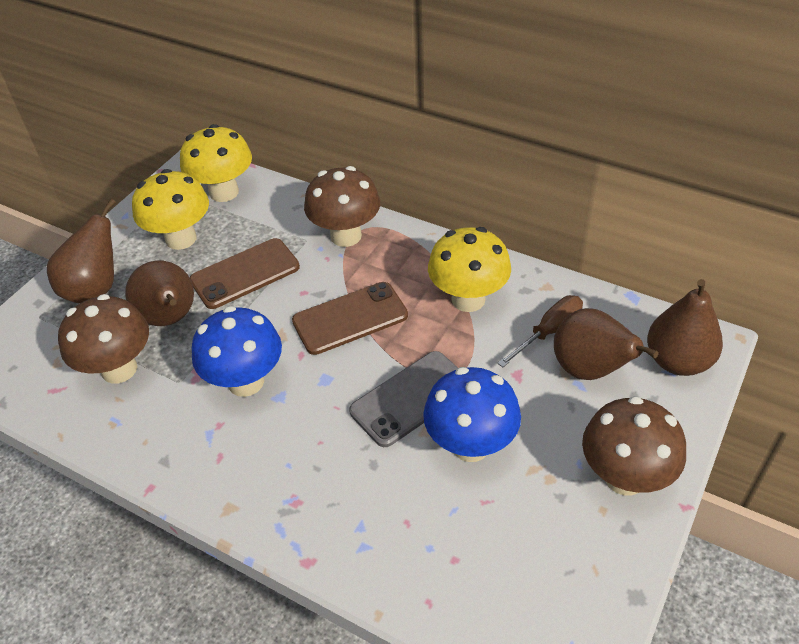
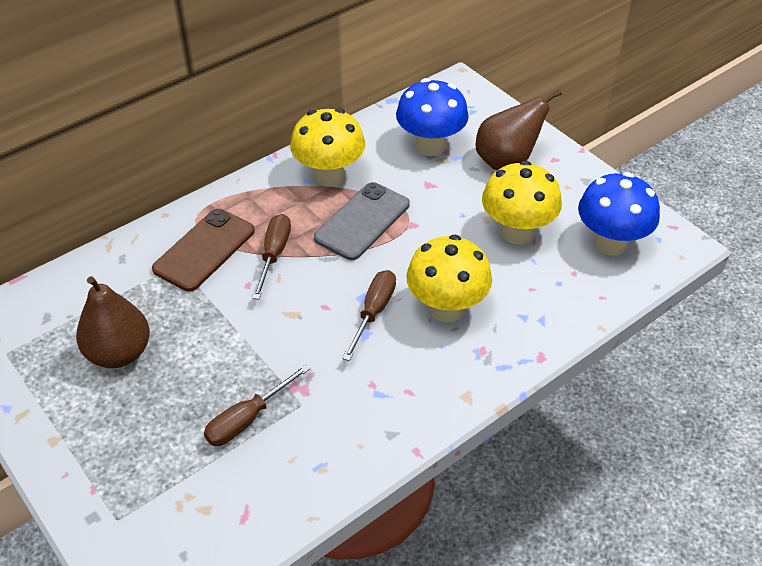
brown mushroom: [58,294,149,384] [304,166,380,247] [582,396,686,495] = 3 -> none = 0
brown pear: [47,199,116,304] [125,260,194,326] [554,308,659,380] [647,279,723,376] = 4 -> [76,276,150,368] [476,89,562,170] = 2
brown phone: [190,238,300,309] [292,282,408,355] = 2 -> [152,209,255,292] = 1
brown screwdriver: [497,295,583,367] = 1 -> [204,364,310,446] [252,214,291,300] [342,270,396,361] = 3

